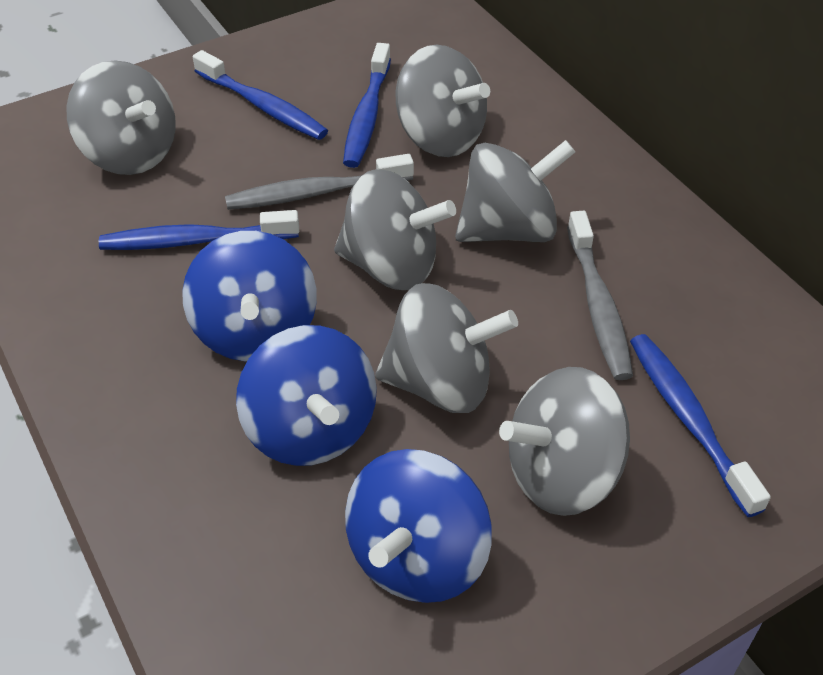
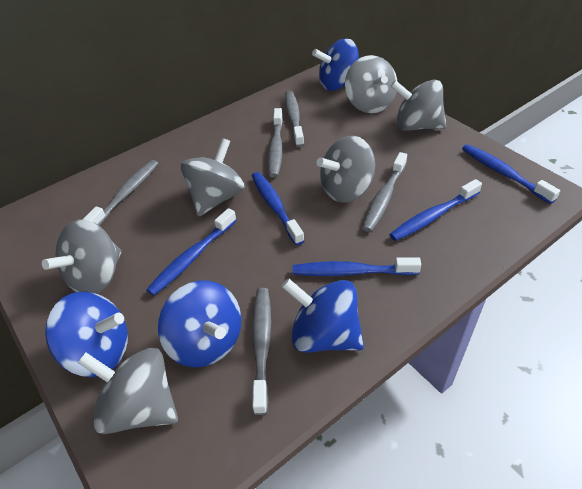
blue spinning top: [182,231,317,361] [236,325,377,466] [345,449,492,603] = 3 -> [45,292,128,377] [158,281,241,368] [282,279,364,353] [312,39,359,91] = 4
blue toothbrush: [99,210,299,250] [193,50,328,140] [343,43,391,168] [630,334,771,517] = 4 -> [146,208,237,296] [252,172,304,245] [292,257,421,276] [389,179,482,241] [462,144,560,204] = 5
grey toothbrush: [225,154,414,210] [567,211,633,380] = 2 -> [83,160,158,226] [252,288,271,415] [268,108,283,178] [285,91,304,147] [362,152,407,232] = 5

